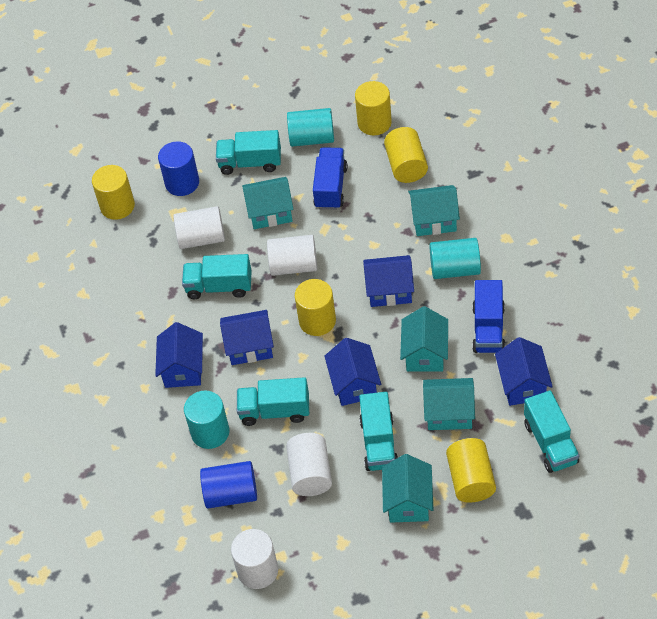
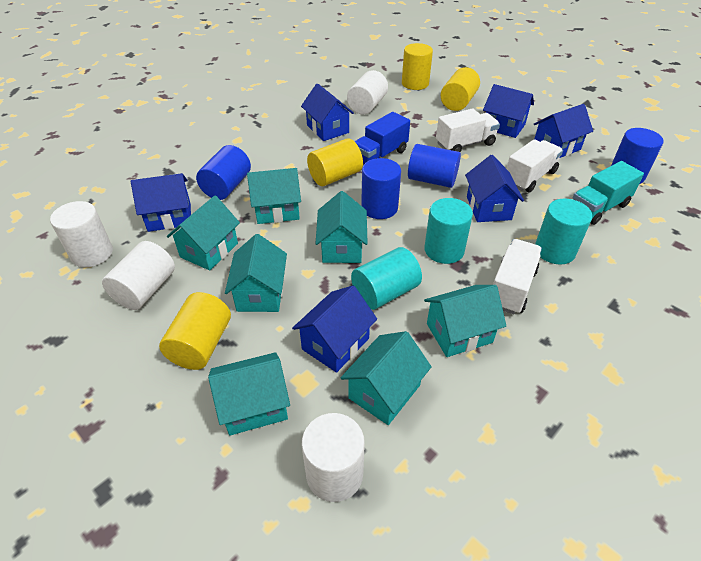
blue cylinder: [158,141,199,196] [200,461,257,509] = 2 -> [196,145,251,200] [361,158,401,219] [408,144,461,188] [611,128,664,184] = 4
blue house: [155,322,203,388] [220,310,274,365] [324,338,381,406] [363,255,414,307] [495,337,553,406] = 5 -> [131,173,191,232] [292,285,377,373] [301,83,354,141] [465,155,524,222] [483,84,534,138] [534,104,593,158] = 6
blue truck: [313,148,348,210] [472,280,505,353] = 2 -> [355,112,410,164] = 1
turquoise house: [242,177,293,229] [382,454,433,523] [400,306,448,372] [408,185,460,236] [423,378,475,430] = 5 -> [167,196,240,270] [208,352,290,435] [225,234,287,312] [247,168,301,224] [315,191,368,263] [341,331,432,425] [424,285,506,357] = 7
turquoise truck: [182,254,252,299] [216,130,281,175] [237,377,309,426] [359,392,398,471] [524,391,579,473] = 5 -> [572,161,644,225] = 1
white truck: none = 0 -> [436,108,500,152] [493,239,542,314] [506,139,563,193] = 3
yellow cylinder: [92,165,135,220] [295,279,336,336] [355,81,392,135] [384,127,428,183] [446,438,496,503] = 5 -> [159,292,231,370] [307,138,363,186] [402,43,433,90] [441,67,480,111] = 4

